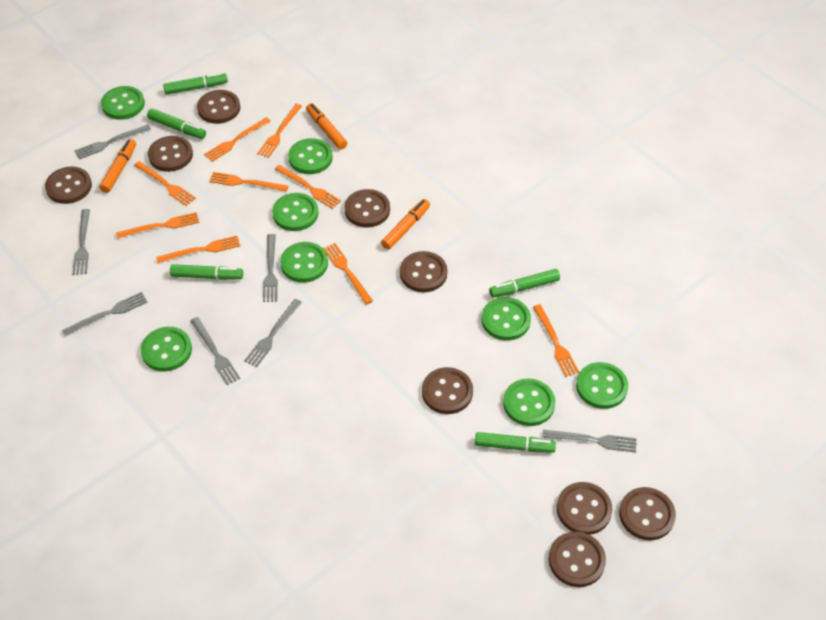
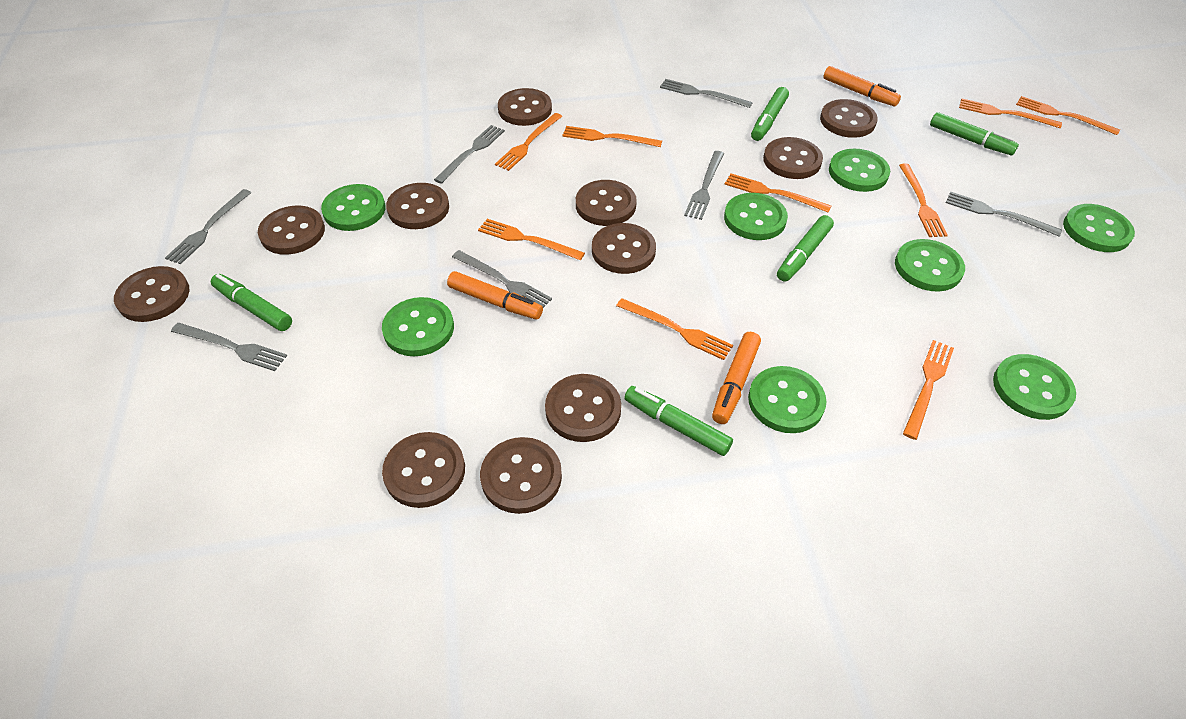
brown button: [45,167,92,204] [148,136,193,172] [197,90,240,124] [344,189,390,228] [400,251,448,292] [422,367,473,414] [549,531,606,587] [557,482,612,535] [619,487,676,540] = 9 -> [114,266,190,322] [258,206,325,255] [382,432,465,508] [386,183,449,229] [480,437,562,514] [498,88,552,126] [545,374,621,442] [576,180,637,226] [592,223,656,274] [763,137,823,179] [820,99,878,138] = 11

